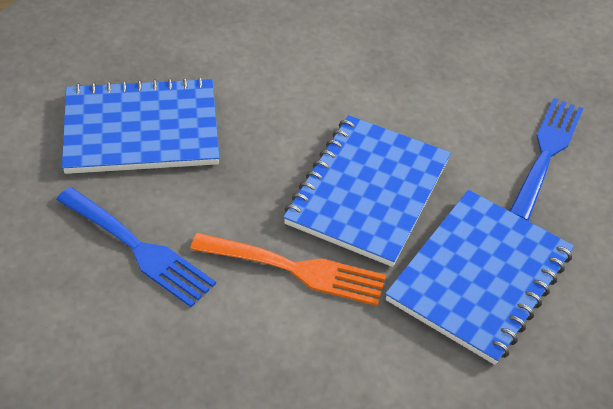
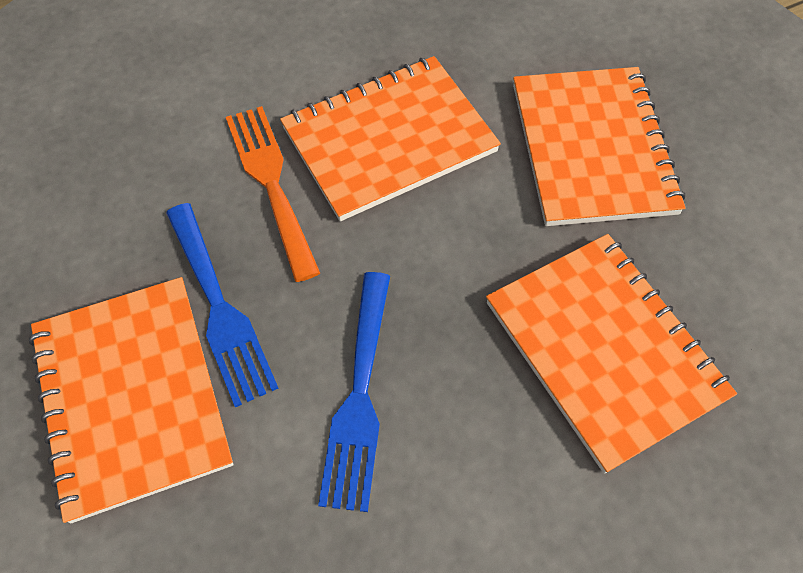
blue notebook: [62,77,220,174] [283,115,451,267] [385,190,574,365] = 3 -> none = 0
orange notebook: none = 0 -> [29,277,233,524] [280,56,501,221] [486,234,737,474] [513,67,686,226] = 4

